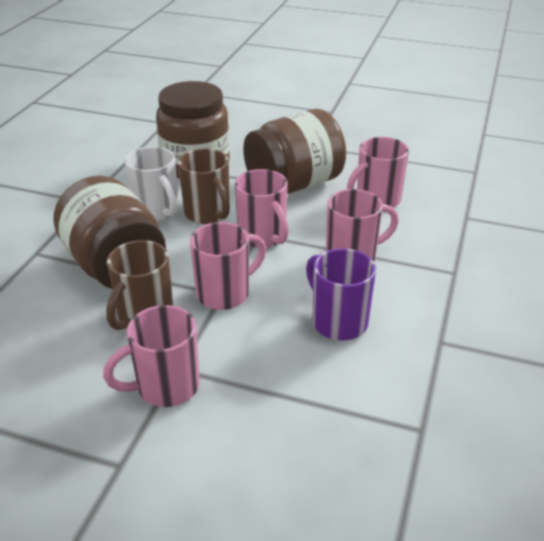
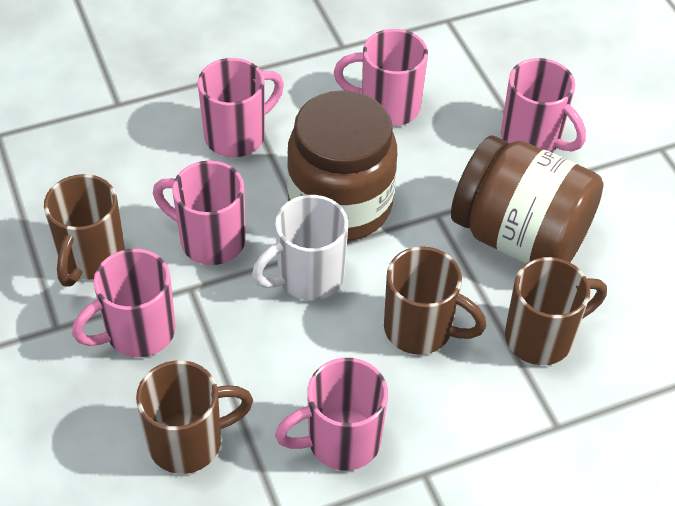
brown jar: [53,176,166,289] [156,81,230,178] [243,109,346,194] = 3 -> [287,90,397,241] [451,136,603,263] = 2
brown mug: [106,240,173,330] [178,149,230,224] = 2 -> [44,174,125,287] [136,360,253,474] [384,246,486,355] [505,257,607,365] = 4
pink mug: [103,305,200,407] [190,222,266,310] [235,169,289,248] [326,189,399,261] [347,137,409,208] = 5 -> [72,249,176,357] [153,160,246,265] [198,58,284,157] [275,358,388,471] [334,29,428,126] [501,58,586,152] = 6
purple mug: [306,248,376,341] = 1 -> none = 0

